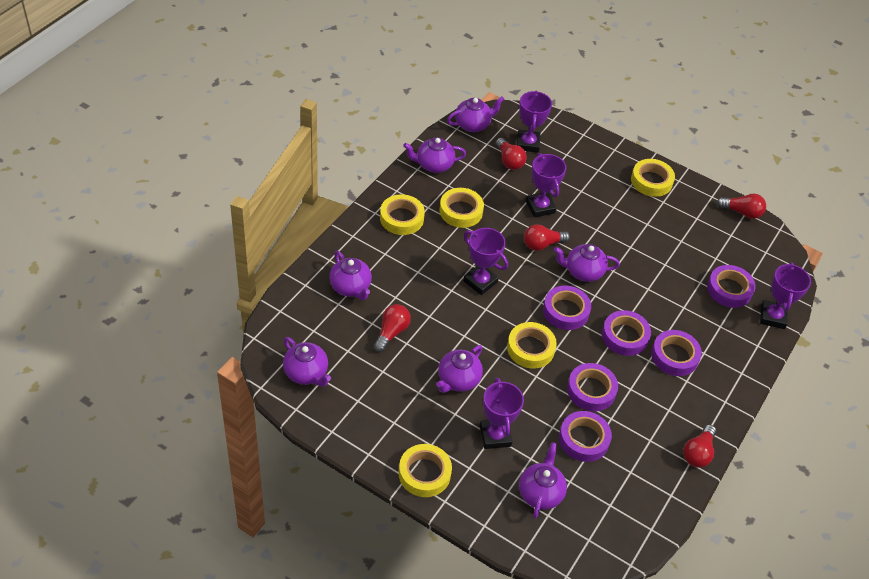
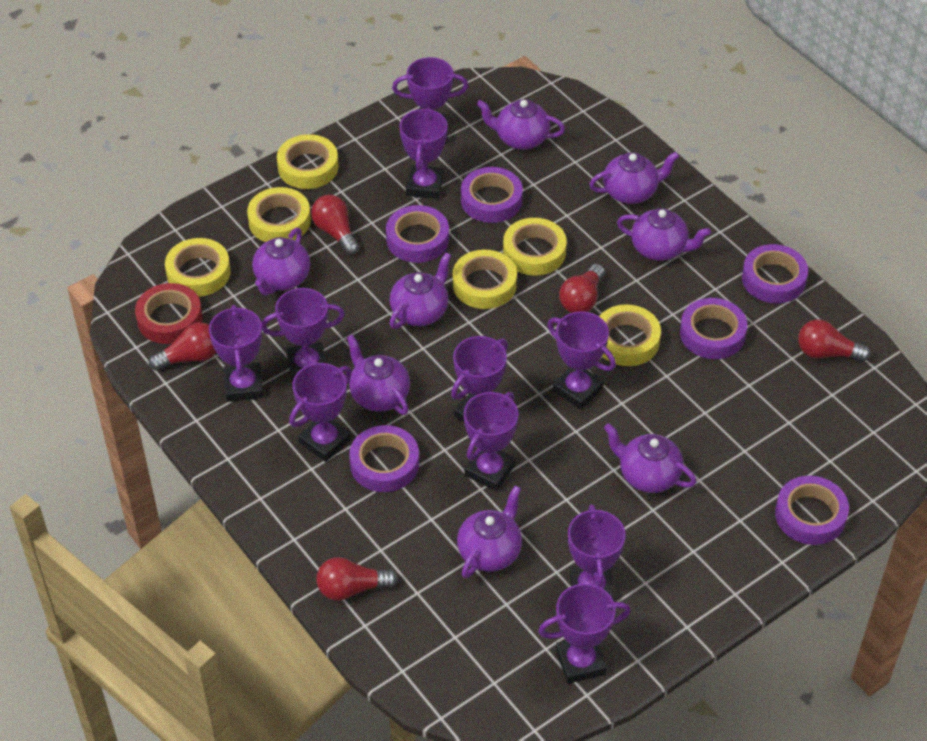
purple teapot: [283,337,331,387] [329,251,372,300] [403,137,466,173] [436,345,483,393] [447,96,504,132] [519,442,567,519] [554,244,620,282] = 7 -> [252,228,310,295] [346,335,410,415] [390,253,451,329] [457,486,522,578] [476,99,565,150] [589,152,679,204] [604,423,696,493] [617,208,711,261] = 8
purple trophy: [463,228,508,295] [480,378,524,449] [517,90,552,153] [526,153,566,217] [760,263,811,329] = 5 -> [209,305,263,402] [261,288,345,382] [289,363,352,462] [392,57,468,144] [400,107,448,199] [451,336,508,423] [464,392,518,491] [538,584,631,684] [547,311,616,409] [568,504,625,599] = 10
red tape: none = 0 -> [135,283,203,344] = 1
yellow tape: [380,194,425,235] [399,444,452,497] [440,188,484,228] [507,322,557,369] [631,159,675,197] = 5 -> [165,238,230,297] [247,187,311,242] [277,134,339,189] [453,250,517,309] [503,218,567,276] [599,305,661,366] = 6

